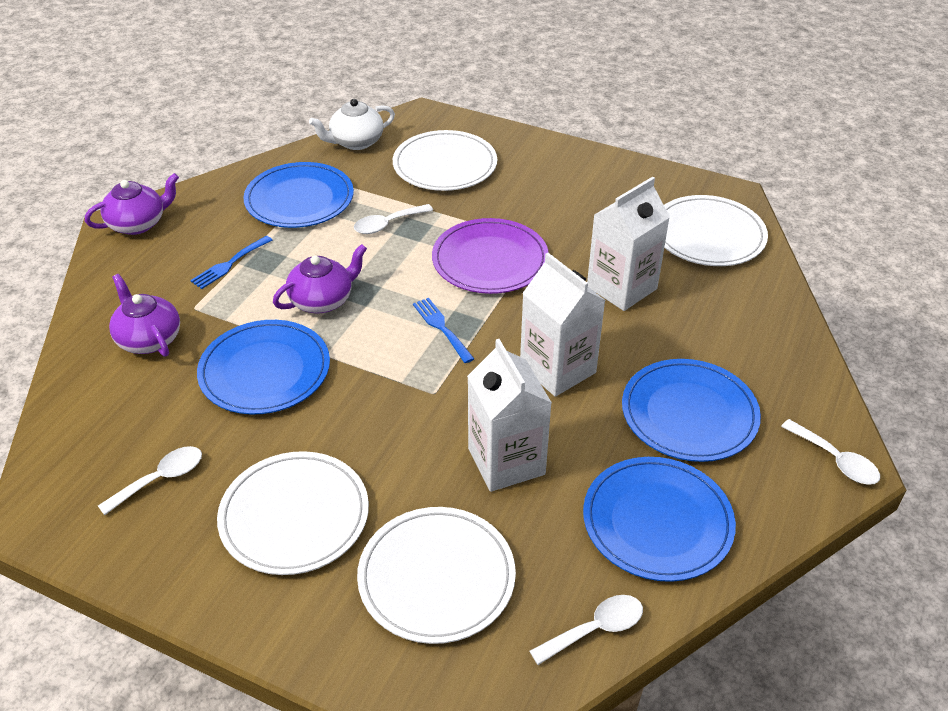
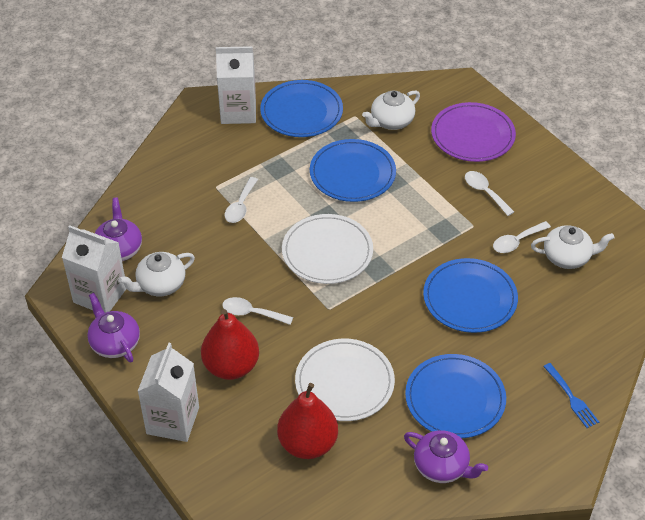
blue fork: [190,236,272,289] [413,298,474,363] = 2 -> [543,363,599,428] = 1
red pear: none = 0 -> [201,309,259,380] [277,383,338,459] = 2
white plate: [217,451,369,575] [357,507,516,644] [393,130,497,191] [664,195,768,266] = 4 -> [282,214,373,284] [295,339,395,421] = 2
white teapot: [309,99,395,150] = 1 -> [118,252,195,296] [362,90,420,130] [531,225,615,269] = 3

